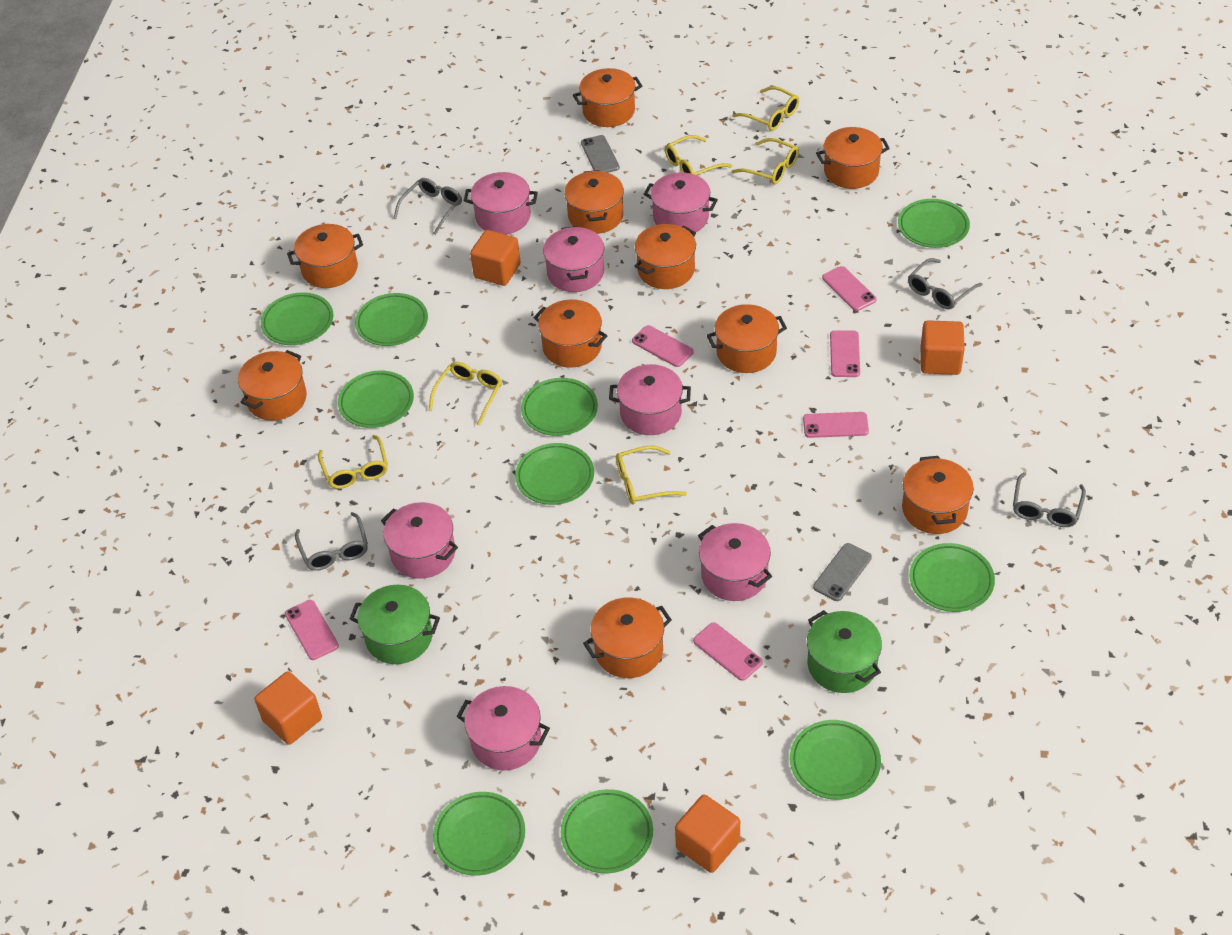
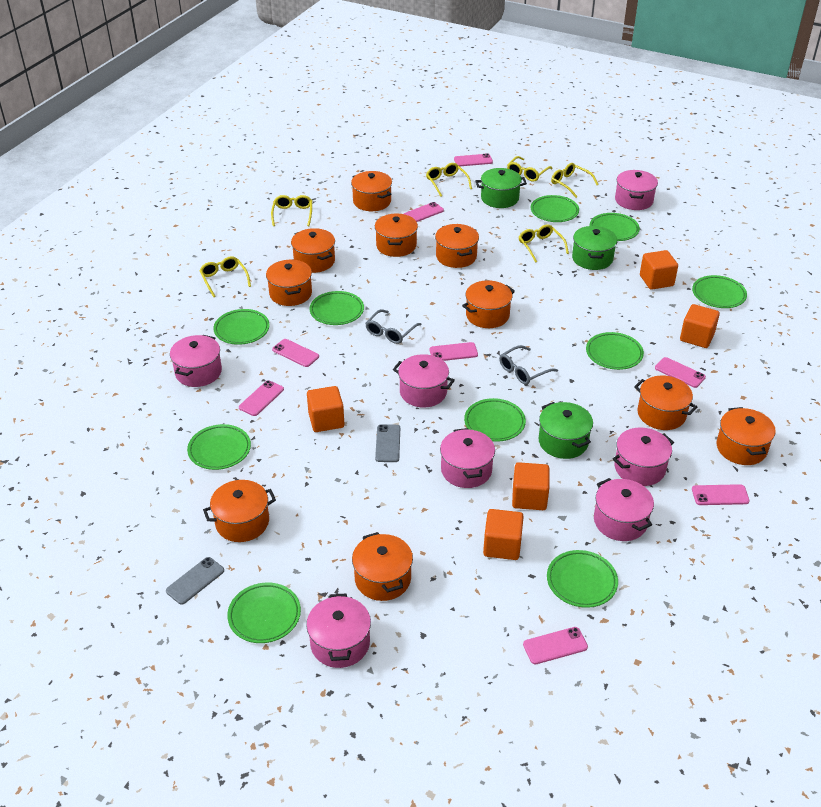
green pot: [349,585,440,664] [807,610,882,693] = 2 -> [476,168,527,208] [538,402,593,459] [572,226,617,270] = 3
grey glasses: [295,512,368,571] [393,178,462,235] [908,258,983,310] [1013,472,1086,527] = 4 -> [365,309,422,344] [499,345,558,385] = 2
orange cube: [254,671,322,745] [470,230,521,286] [675,795,740,873] [921,320,965,375] = 4 -> [307,386,344,432] [483,509,524,560] [512,462,550,510] [640,250,678,290] [680,304,720,348] = 5
pink phone: [285,600,339,660] [632,325,694,367] [693,623,763,681] [803,412,869,438] [822,266,877,311] [830,330,860,377] = 6 -> [239,380,284,416] [272,339,319,367] [404,202,444,222] [429,342,478,361] [454,153,493,166] [523,627,588,664] [655,357,706,388] [692,484,750,505] = 8

